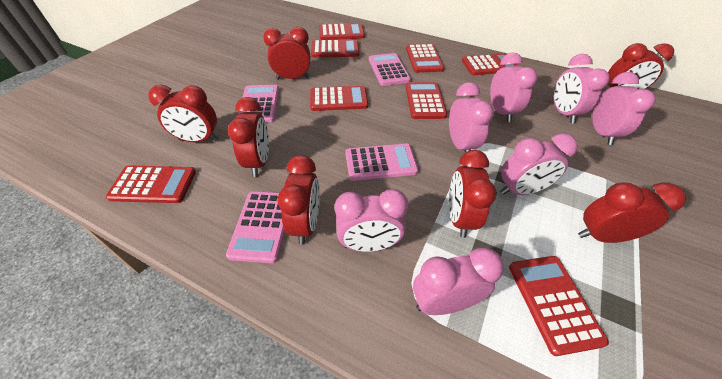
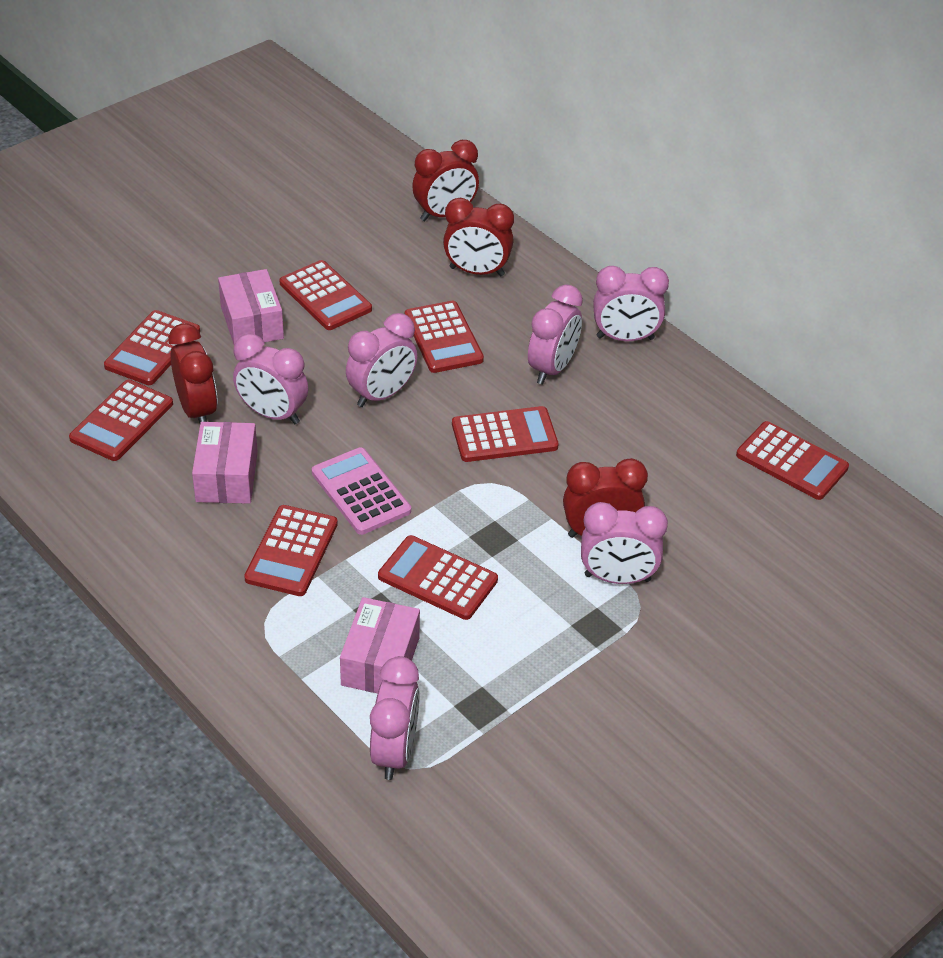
pink box: none = 0 -> [192,422,258,504] [218,269,284,344] [340,597,420,693] = 3
pink calculator: [226,191,285,263] [238,85,279,123] [345,144,418,181] [369,53,411,86] = 4 -> [312,447,411,535] = 1
pink clock: [335,189,409,252] [413,247,504,315] [449,82,494,152] [490,53,537,122] [500,133,578,195] [553,54,610,123] [592,72,656,145] = 7 -> [233,334,308,424] [346,313,417,407] [370,656,420,780] [528,284,583,384] [581,502,668,584] [593,266,669,341] = 6
red clock: [148,85,218,142] [228,97,269,177] [263,27,311,80] [277,155,320,245] [449,150,497,238] [578,182,686,243] [606,43,674,90] = 7 -> [168,323,218,423] [412,140,479,221] [443,198,514,276] [563,458,648,538] = 4

